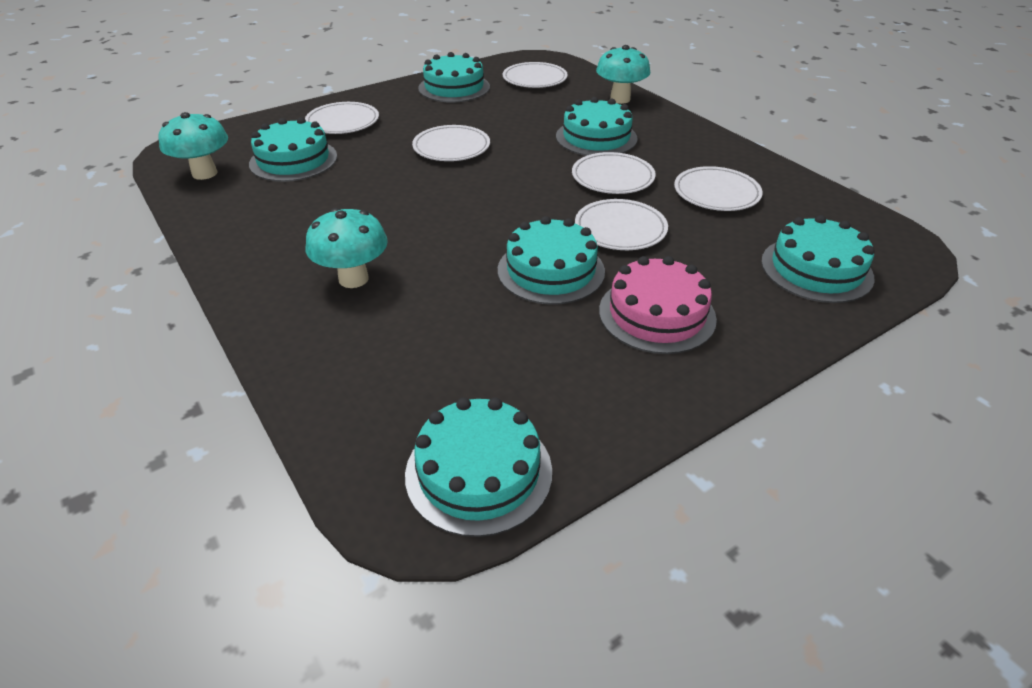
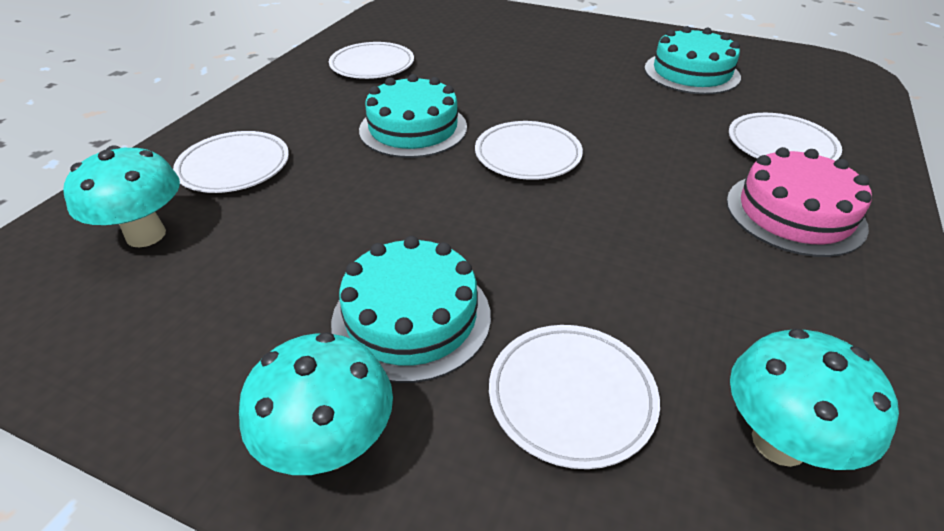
turquoise cake: [249,117,337,182] [405,397,552,537] [418,52,490,103] [498,216,605,305] [556,97,638,156] [761,215,875,303] = 6 -> [331,236,491,383] [359,74,467,158] [644,26,741,94] = 3
white plate: [305,102,379,134] [412,125,490,161] [503,62,568,88] [572,152,656,194] [575,199,668,250] [674,166,763,211] = 6 -> [173,131,289,193] [329,42,414,79] [475,121,583,180] [489,325,660,469] [729,113,842,161] = 5

